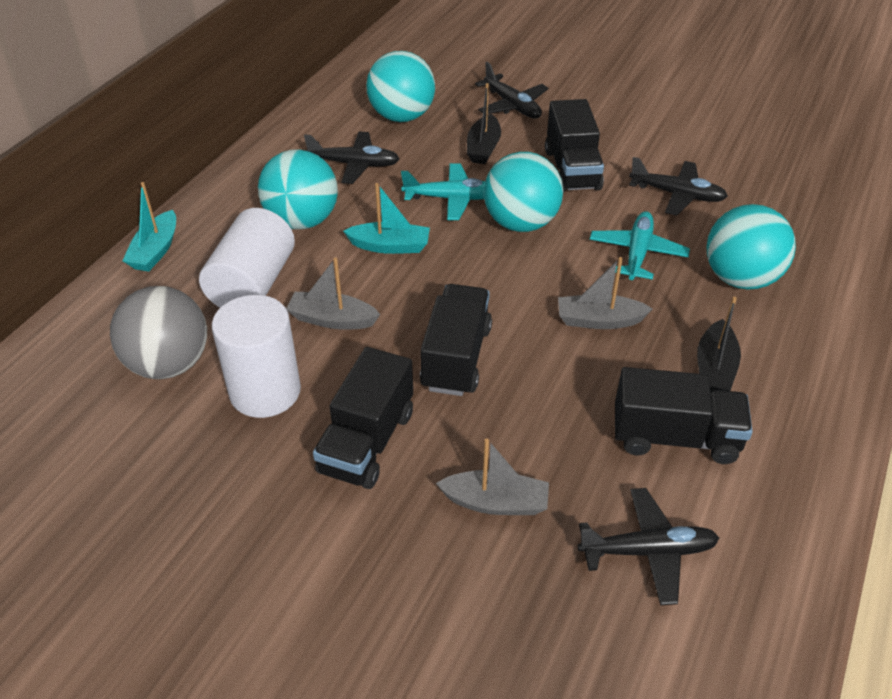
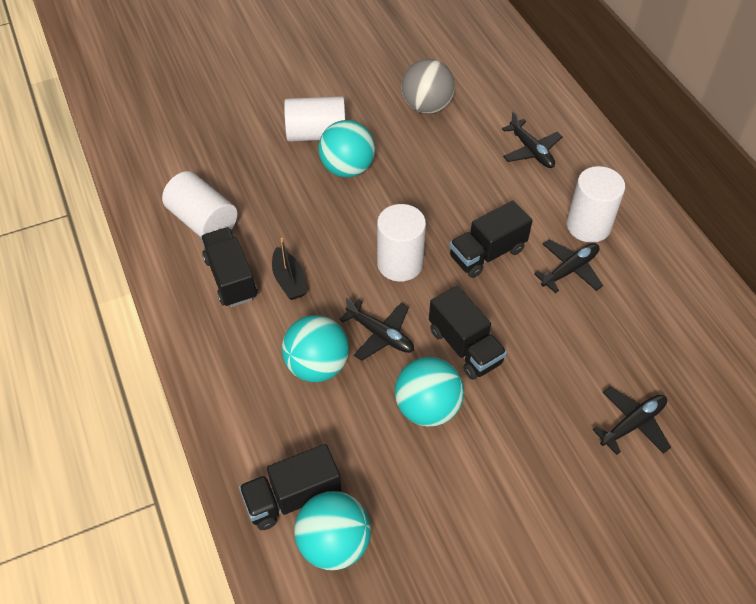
black boat: [467,83,501,164] [697,297,741,391] = 2 -> [272,238,307,300] = 1
grey boat: [286,257,380,330] [436,438,549,515] [558,257,653,329] = 3 -> none = 0
turquoise boat: [122,182,176,272] [343,183,430,254] = 2 -> none = 0
turquoise plane: [401,163,485,220] [590,211,690,280] = 2 -> none = 0
white cylinder: [199,208,295,308] [212,295,301,418] = 2 -> [162,171,237,237] [284,96,345,142] [377,204,426,282] [567,166,625,243] = 4

